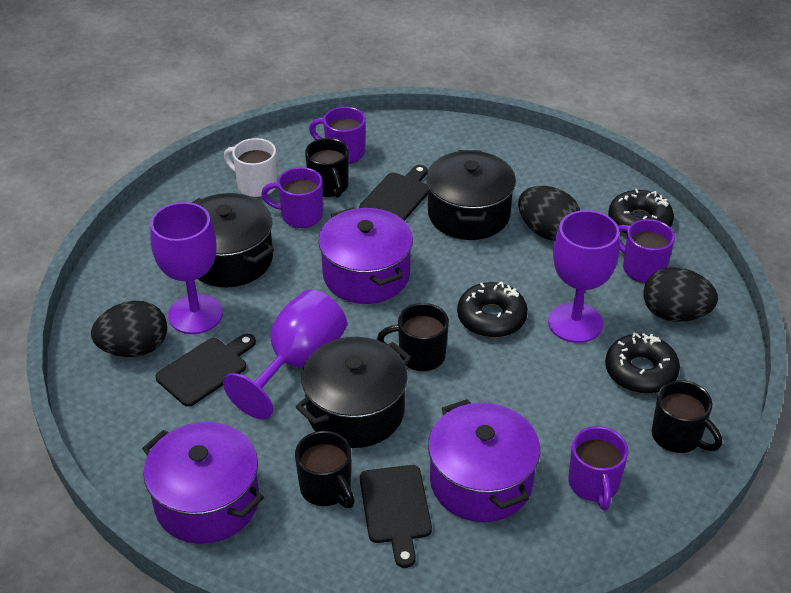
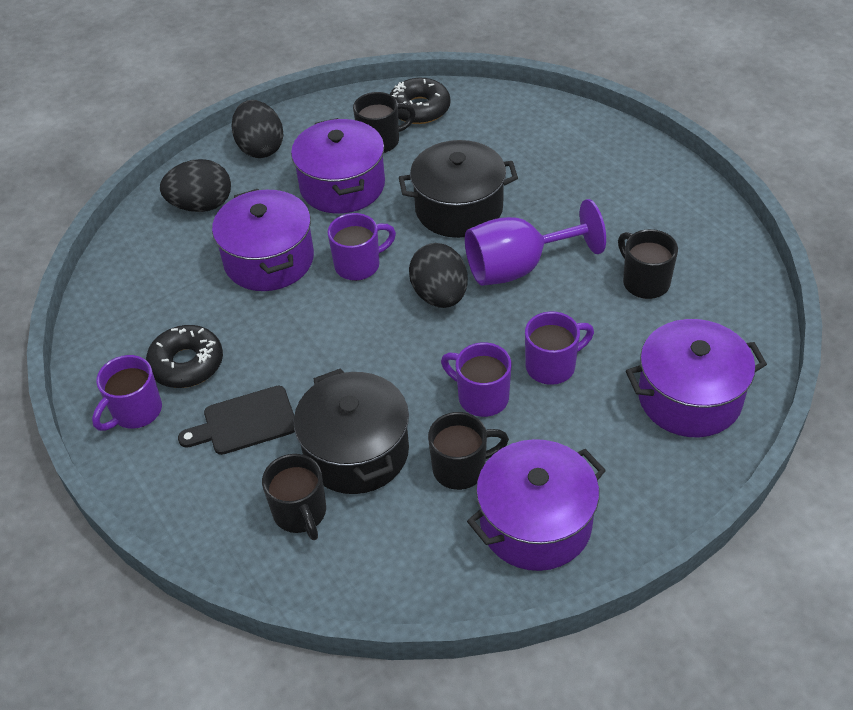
black cutting board: [155,334,256,407] [359,165,428,221] [360,465,432,568] = 3 -> [178,386,295,455] = 1
black donut: [457,281,528,338] [605,332,680,394] [608,189,674,235] = 3 -> [146,325,223,388] [390,78,450,124] = 2
black pot: [191,193,274,287] [296,337,412,448] [426,150,516,240] = 3 -> [294,368,409,494] [399,140,518,238] = 2
purple goblet: [151,202,223,334] [223,290,347,420] [548,210,620,343] = 3 -> [465,199,606,286] = 1
purple pot: [142,422,264,544] [318,207,413,304] [428,399,540,522] = 3 -> [212,189,314,291] [291,118,385,214] [467,439,606,571] [626,319,767,437] = 4
white mug: [224,138,277,197] = 1 -> none = 0

